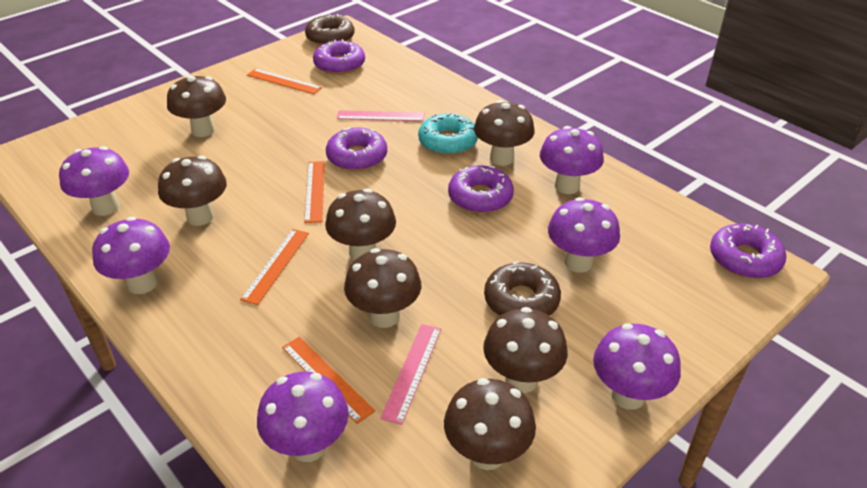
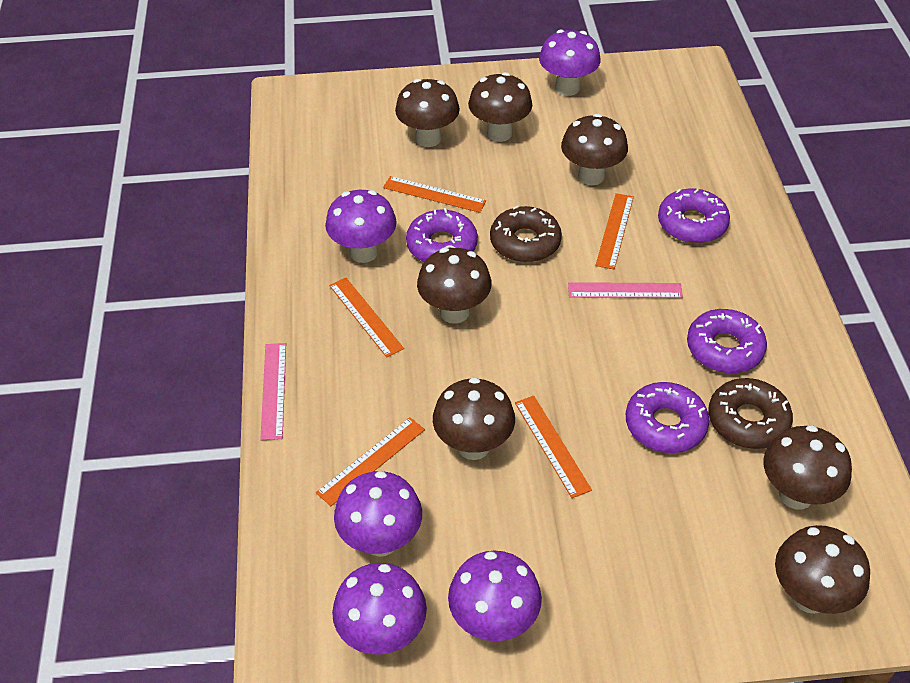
orange ruler: [240,229,309,305] [247,69,322,94] [282,337,375,424] [304,161,325,223] = 4 -> [316,417,425,506] [329,278,404,357] [383,176,486,213] [515,396,592,498] [595,193,634,269] = 5
purple mushroom: [59,146,129,216] [92,217,170,294] [257,372,349,462] [540,126,604,194] [548,197,620,273] [593,323,681,410] = 6 -> [325,190,397,263] [332,563,427,655] [334,471,422,557] [448,551,542,641] [539,30,601,96] = 5
turquoise donut: [418,113,478,155] = 1 -> none = 0

